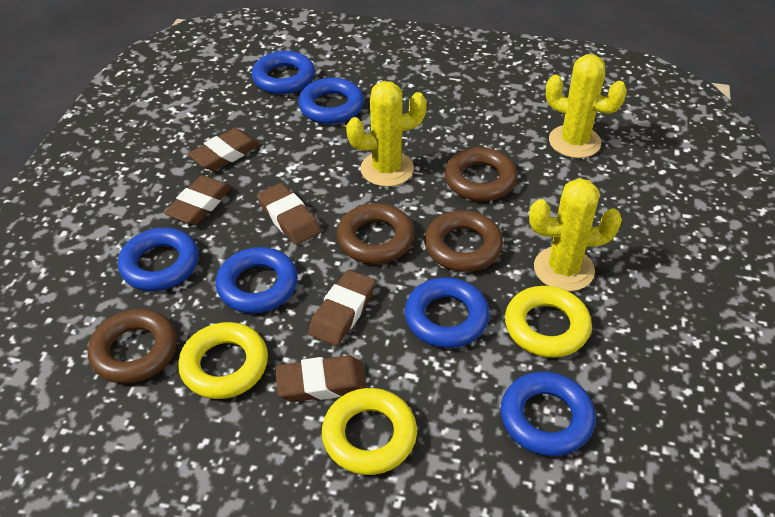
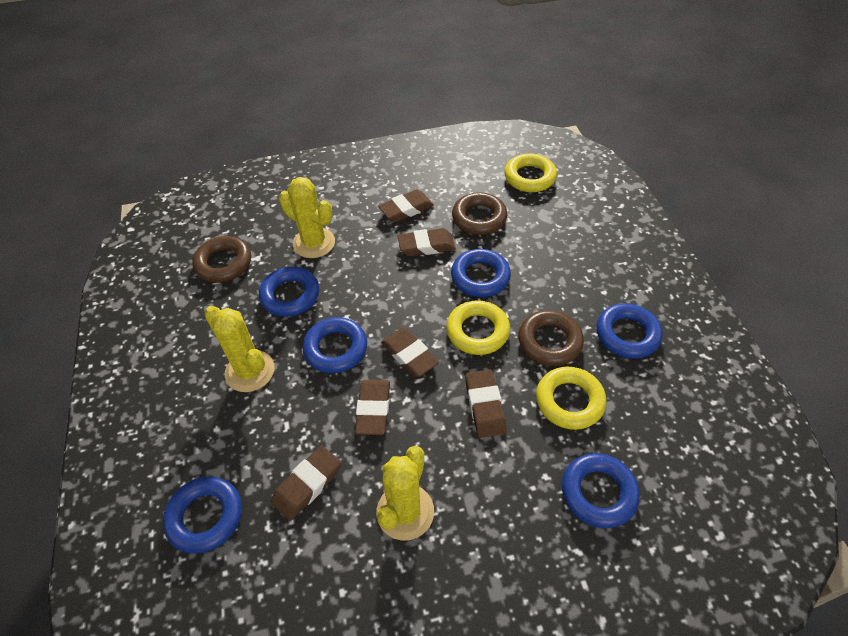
brown eraser: [164,175,232,225] [188,128,260,171] [257,183,321,245] [275,355,367,402] [308,270,376,346] = 5 -> [271,445,341,521] [355,380,390,435] [378,189,434,222] [381,328,439,377] [397,228,456,256] [465,370,506,438] = 6
brown ring: [88,309,177,384] [337,203,414,264] [424,210,503,272] [444,147,517,201] = 4 -> [192,236,251,282] [452,192,507,235] [518,310,584,366] = 3

